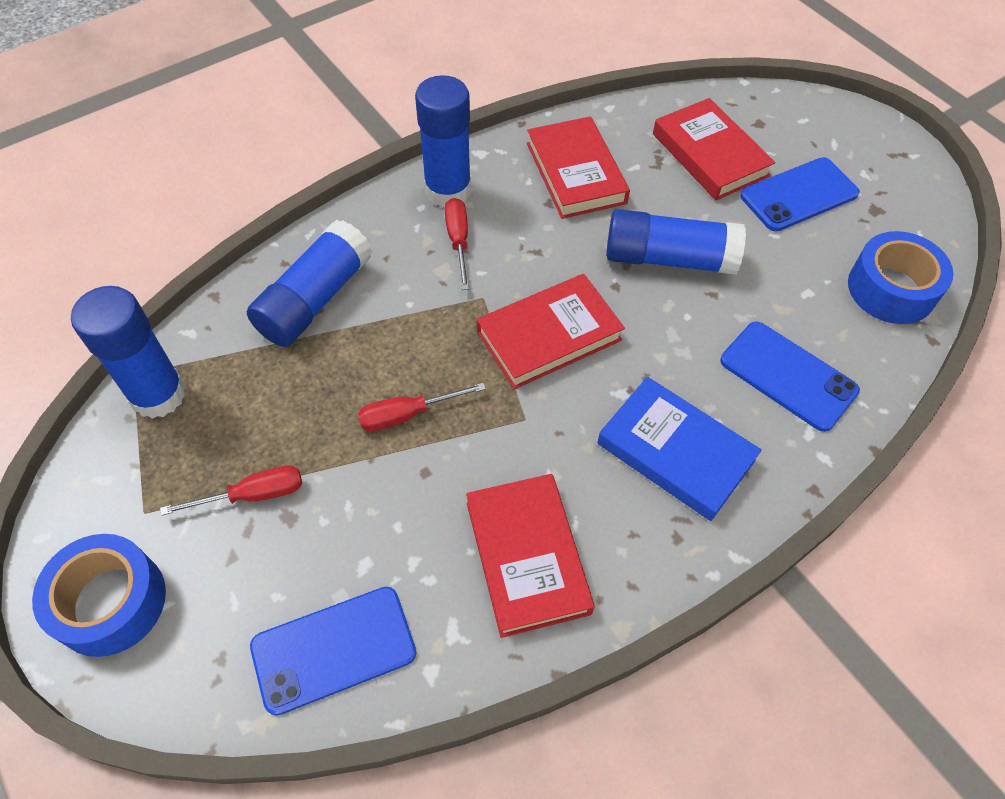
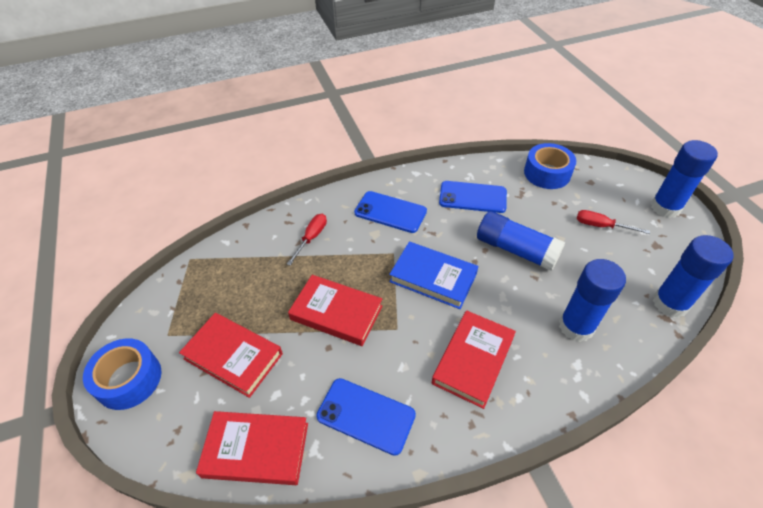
red screwdriver: [160,465,302,516] [358,383,486,431] [445,198,469,290] = 3 -> [287,214,327,266] [577,210,650,234] = 2

